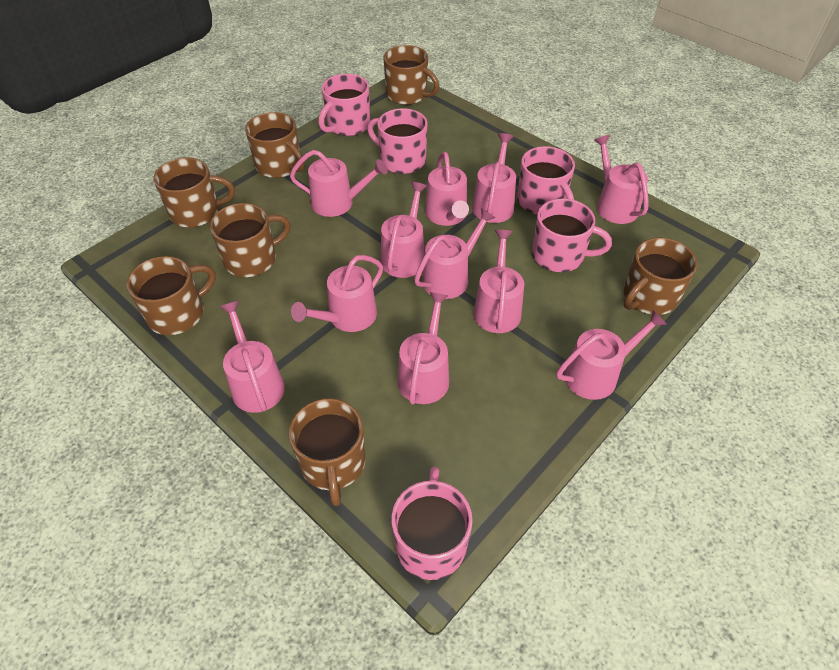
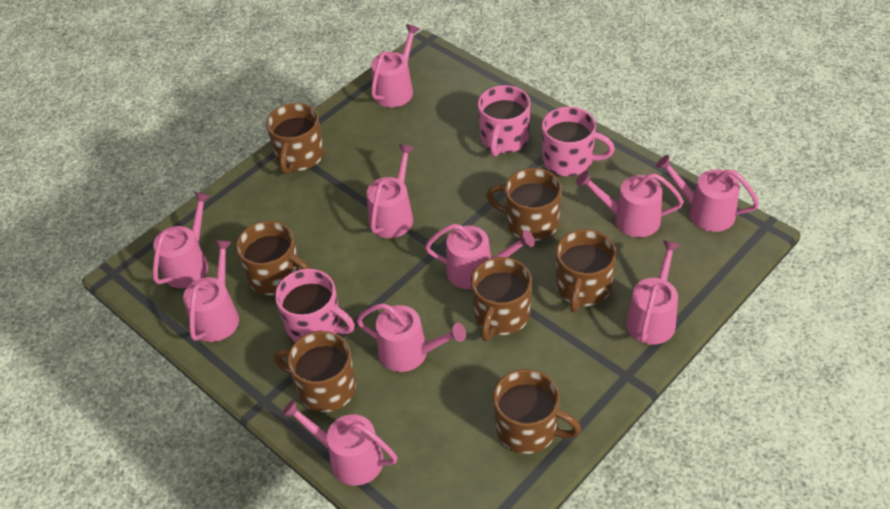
pink mug: [319,74,370,136] [367,108,427,174] [391,467,473,580] [517,146,575,215] [532,198,612,272] = 5 -> [275,269,355,342] [478,85,530,157] [542,107,615,176] = 3
pink watering can: [220,301,285,413] [290,150,388,217] [291,255,383,332] [381,182,427,278] [397,292,449,404] [414,208,496,299] [425,152,469,226] [472,133,516,223] [473,230,524,333] [557,310,667,400] [594,135,649,224] = 11 -> [153,192,210,288] [183,240,239,342] [282,399,397,486] [356,303,466,372] [367,144,415,238] [371,24,420,107] [425,224,535,289] [576,170,684,237] [626,240,681,345] [656,155,759,232] = 10

